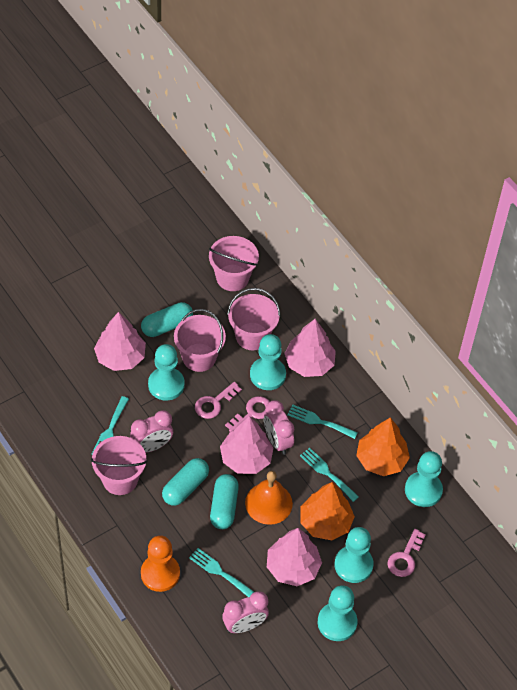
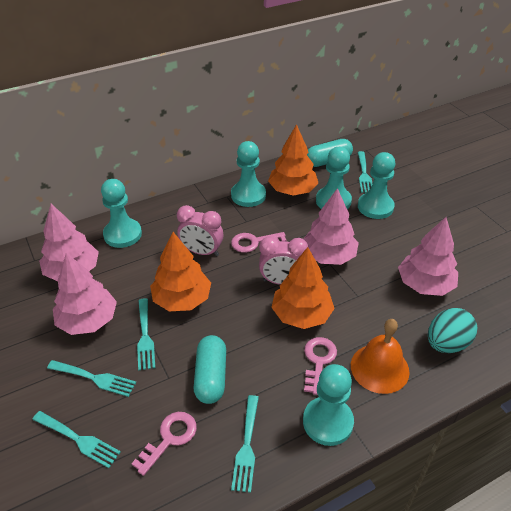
orange pawn: [141,535,180,592] = 1 -> none = 0
orange tree: [301,482,355,540] [356,417,410,476] = 2 -> [150,232,211,311] [268,124,318,195] [271,247,335,329] = 3
pink bucket: [91,436,147,495] [174,309,226,372] [209,236,259,291] [227,288,280,350] = 4 -> none = 0
pink clock: [130,410,173,453] [222,591,269,633] [264,400,294,455] = 3 -> [177,205,223,256] [259,236,308,285] = 2
turquoise capsule: [141,302,193,337] [162,458,209,506] [210,474,239,529] = 3 -> [194,335,226,404] [307,139,353,167] = 2
turquoise egg: none = 0 -> [428,308,477,353] = 1
turquoise fork: [92,396,129,454] [189,548,254,597] [287,404,358,439] [300,448,359,502] = 4 -> [32,411,121,468] [47,360,136,397] [137,298,155,371] [231,395,259,493] [357,151,372,193] = 5

